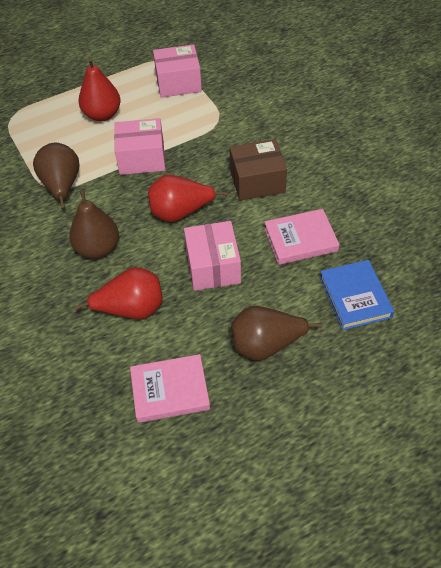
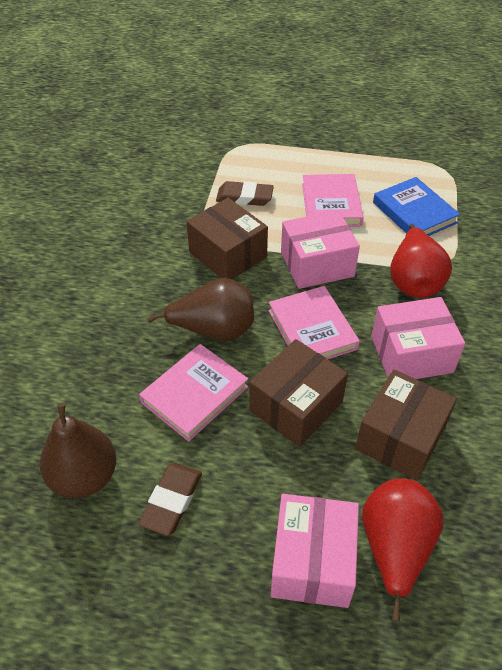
brown box: [230,139,287,201] = 1 -> [187,198,268,279] [250,339,348,447] [355,369,457,481] = 3
brown eraser: none = 0 -> [138,463,202,536] [216,181,274,206] = 2
brown pear: [33,143,80,209] [69,190,119,259] [231,306,323,361] = 3 -> [40,403,117,498] [147,278,254,341] = 2
pink book: [130,354,210,423] [264,209,340,265] = 2 -> [139,344,248,442] [269,286,360,359] [302,174,364,227] = 3
red pear: [74,267,163,319] [79,58,121,121] [148,175,228,222] = 3 -> [362,478,444,621] [390,224,452,298] = 2

